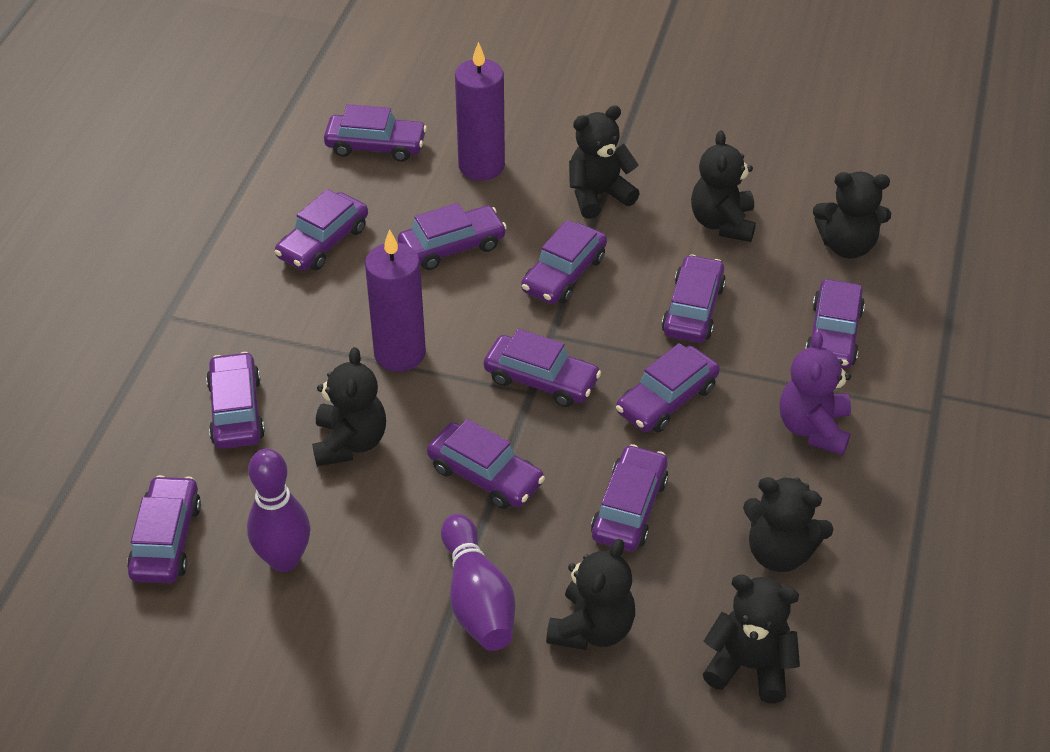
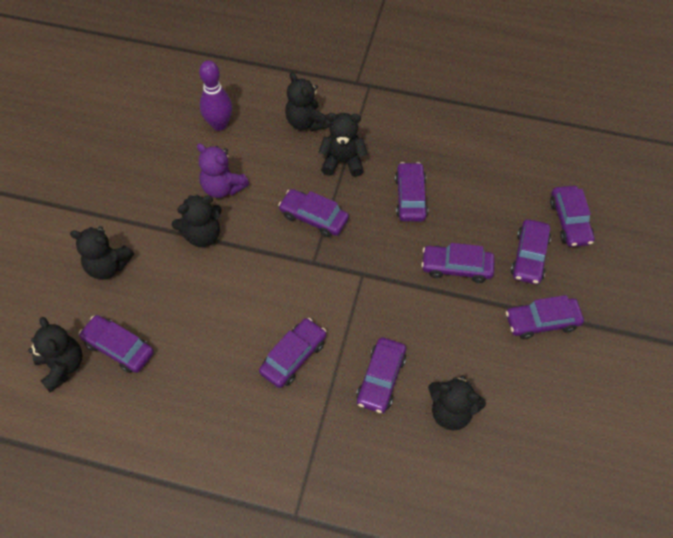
black teddy bear: [312,347,386,467] [546,539,635,650] [569,105,640,219] [691,131,756,242] [703,575,800,703] [743,477,833,572] [813,172,891,258] = 7 -> [28,317,82,392] [70,226,134,280] [172,195,222,247] [285,72,330,131] [318,113,367,177] [428,375,486,430] = 6
purple bowling pin: [247,449,310,572] [441,514,515,651] = 2 -> [199,60,232,131] = 1
purple candle: [365,229,426,372] [455,42,505,181] = 2 -> none = 0
purple car: [127,475,201,583] [206,352,265,449] [275,189,368,271] [324,104,427,162] [398,203,507,270] [427,419,545,509] [484,328,601,407] [521,220,607,304] [591,444,668,551] [616,343,720,432] [662,254,726,343] [805,279,865,369] = 12 -> [79,315,154,373] [259,318,326,388] [278,189,349,237] [356,337,406,413] [395,162,428,222] [421,243,495,283] [506,295,584,339] [511,219,551,284] [550,186,595,247] = 9

